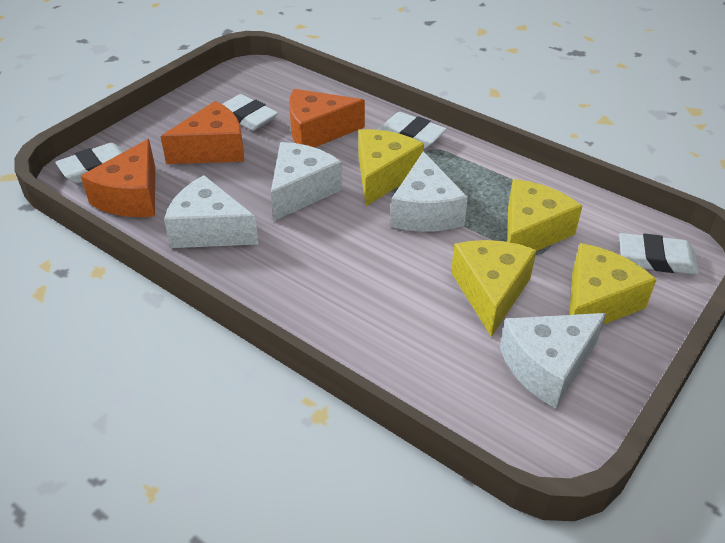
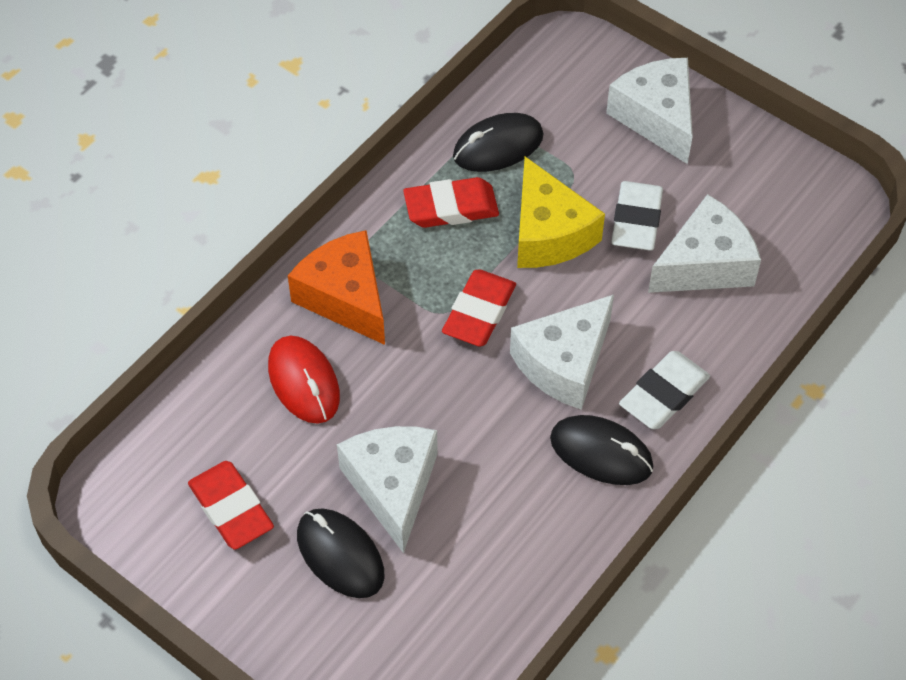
black mouse: none = 0 -> [297,508,385,598] [453,113,543,172] [550,415,653,485] = 3
orange cheese: [81,139,155,217] [160,101,244,164] [289,89,365,148] = 3 -> [288,230,385,345] = 1
red eraser: none = 0 -> [188,461,274,550] [403,177,499,228] [442,269,516,347] = 3
red mouse: none = 0 -> [268,336,340,424] = 1
white eraser: [55,143,125,183] [222,94,278,131] [378,112,447,149] [619,233,699,274] = 4 -> [611,181,663,251] [619,351,710,429] = 2
yellow cheese: [358,129,424,206] [451,240,536,337] [507,179,582,251] [569,243,657,325] = 4 -> [517,157,605,268] = 1

